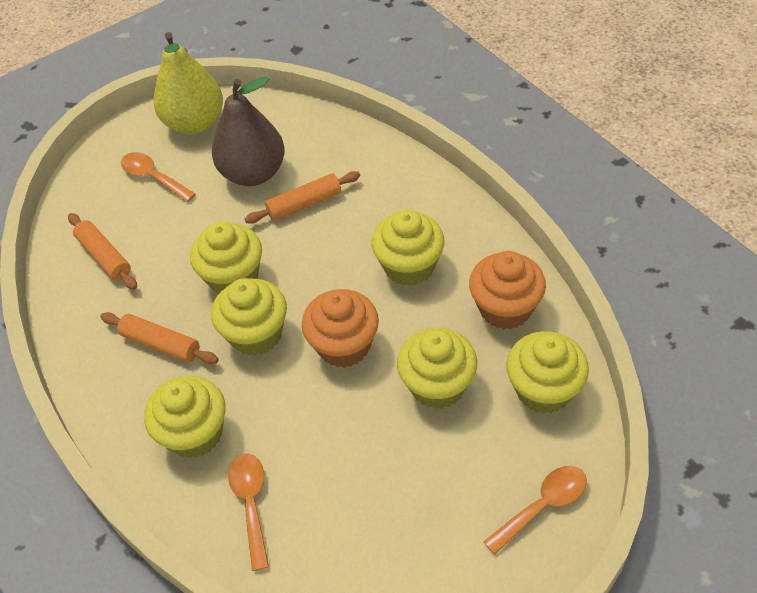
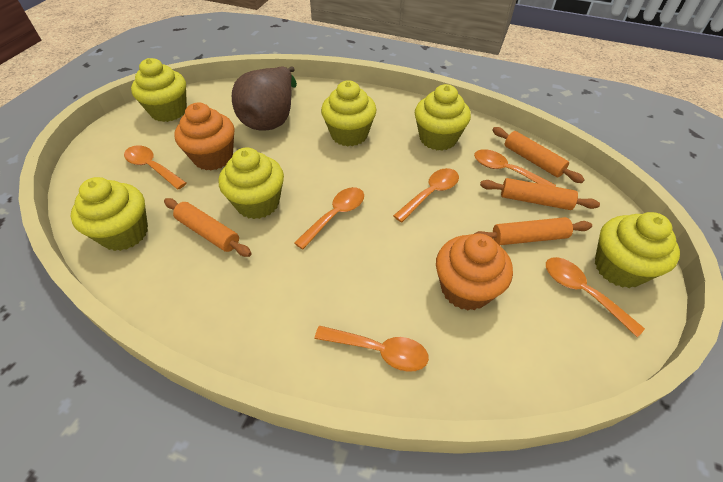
orange rolling pin: [68,213,137,290] [100,312,218,364] [245,171,360,224] = 3 -> [164,198,252,257] [474,217,592,245] [480,178,600,210] [492,127,585,183] = 4
orange spoon: [121,152,196,202] [228,453,269,571] [483,466,587,555] = 3 -> [124,145,186,190] [294,187,364,249] [315,326,429,372] [393,168,459,223] [474,149,556,187] [546,257,645,337] = 6
yellow pear: [153,32,223,134] = 1 -> none = 0

